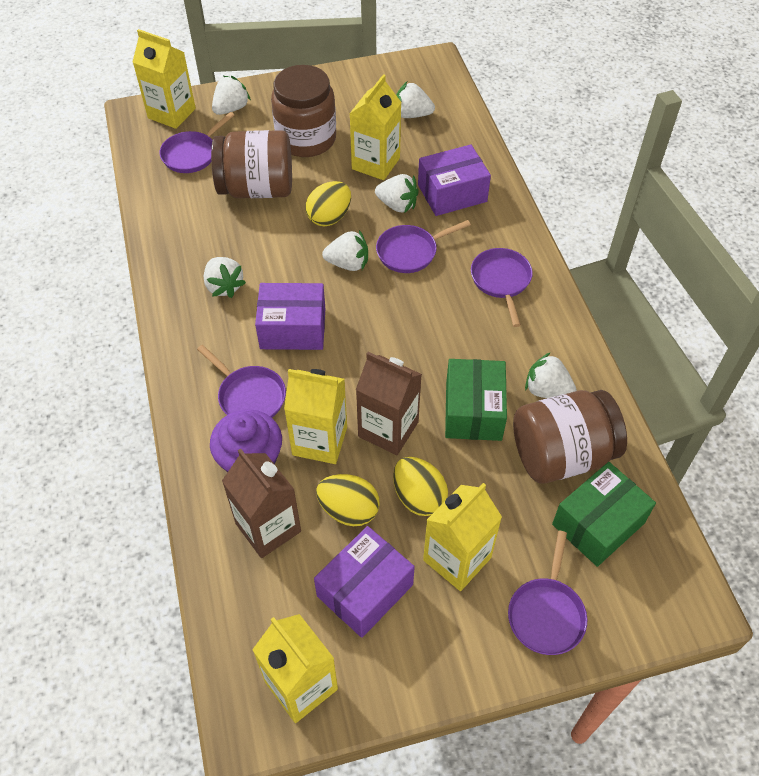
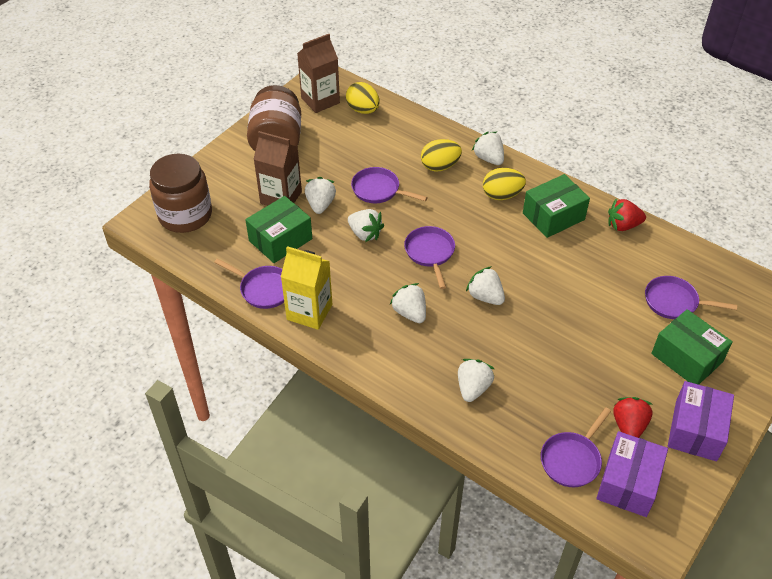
brown jar: [211,130,292,198] [271,65,336,157] [513,390,627,484] = 3 -> [149,154,212,233] [247,85,301,151] = 2
green box: [445,359,507,441] [552,462,656,567] = 2 -> [245,196,312,263] [523,174,590,238] [651,309,733,385] = 3
purple box: [255,283,325,350] [314,526,415,638] [418,144,491,216] = 3 -> [596,431,668,517] [668,381,734,461] = 2
purple cupcake: [210,409,282,472] = 1 -> none = 0
red strawberry: none = 0 -> [608,199,646,231] [613,397,653,438] = 2
yellow carton: [133,29,196,129] [252,614,338,723] [284,369,347,464] [350,74,402,180] [423,483,502,591] = 5 -> [281,246,332,330] = 1

